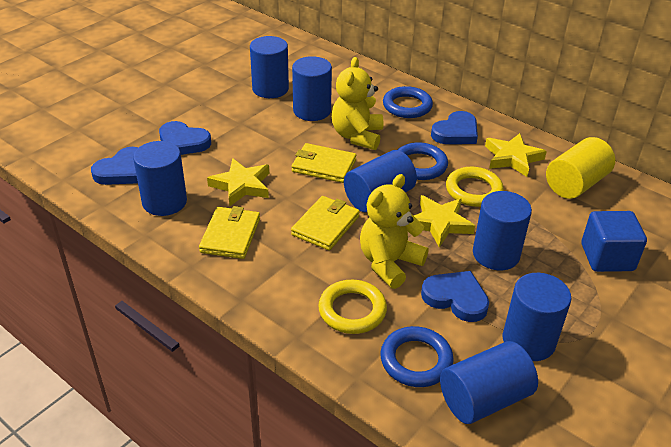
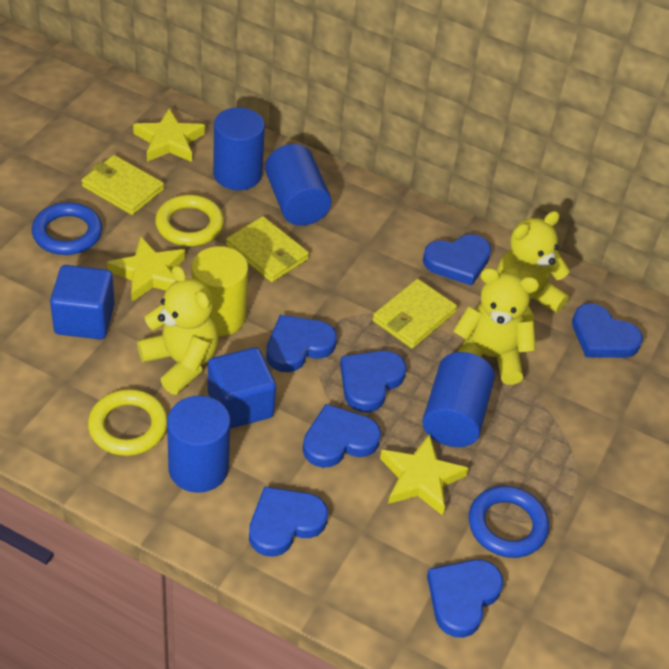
blue cube: [581,211,647,272] = 1 -> [50,265,115,339] [208,347,276,429] = 2
blue cylinder: [133,141,187,216] [250,36,289,98] [292,56,332,121] [344,150,417,212] [440,341,538,424] [473,191,532,270] [503,273,571,361] = 7 -> [167,396,230,493] [213,107,265,190] [265,144,332,226] [422,352,495,447] = 4
blue heart: [91,147,138,185] [159,121,211,155] [421,271,489,322] [431,111,478,144] = 4 -> [249,486,328,557] [266,315,337,372] [303,404,381,468] [340,351,406,413] [423,234,491,286] [427,559,504,638] [572,303,643,358] = 7
blue ring: [380,326,454,387] [383,86,433,118] [398,142,448,180] = 3 -> [32,202,102,255] [469,486,549,558] = 2
yellow teddy bear: [332,57,383,150] [360,174,429,289] = 2 -> [137,265,219,395] [453,268,539,385] [497,211,570,322] = 3

